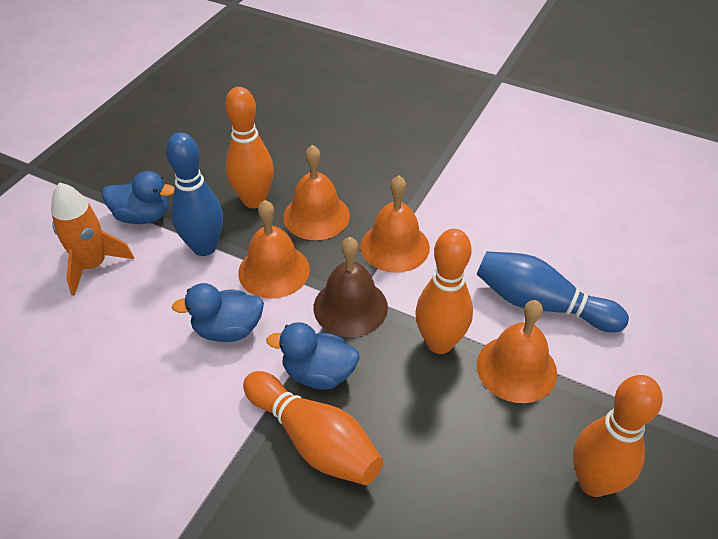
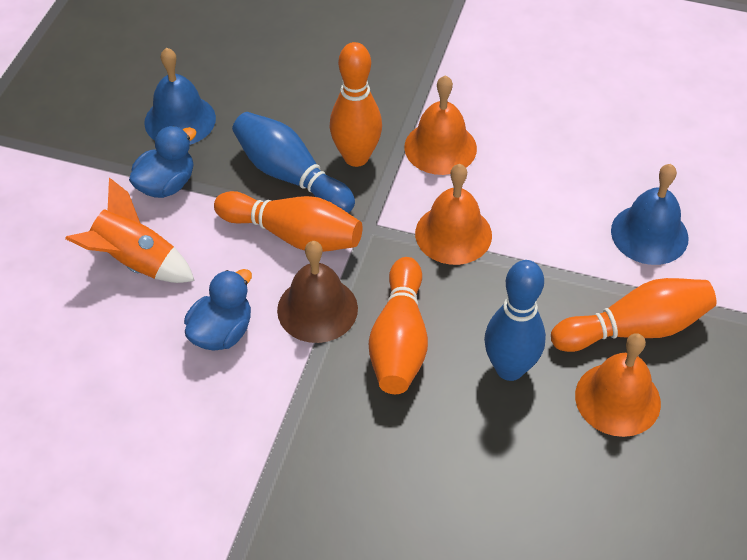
blue bell: none = 0 -> [144,48,216,145] [611,164,689,265] = 2
blue duck: [102,171,175,224] [172,283,264,342] [266,322,360,390] = 3 -> [129,126,196,198] [184,269,252,351] = 2
orange bell: [238,200,310,299] [283,145,350,240] [360,176,430,273] [477,300,557,403] = 4 -> [404,75,477,175] [415,164,492,265] [575,333,661,437] = 3

